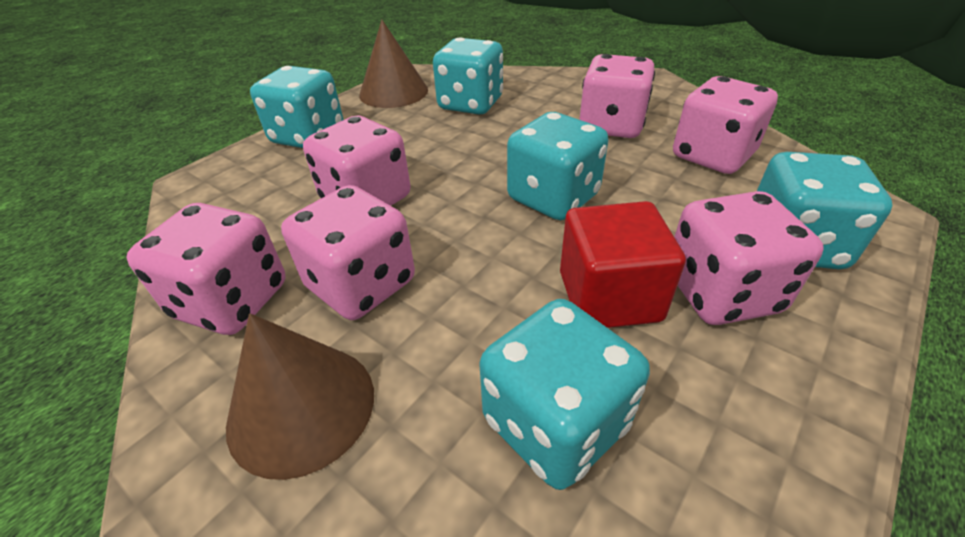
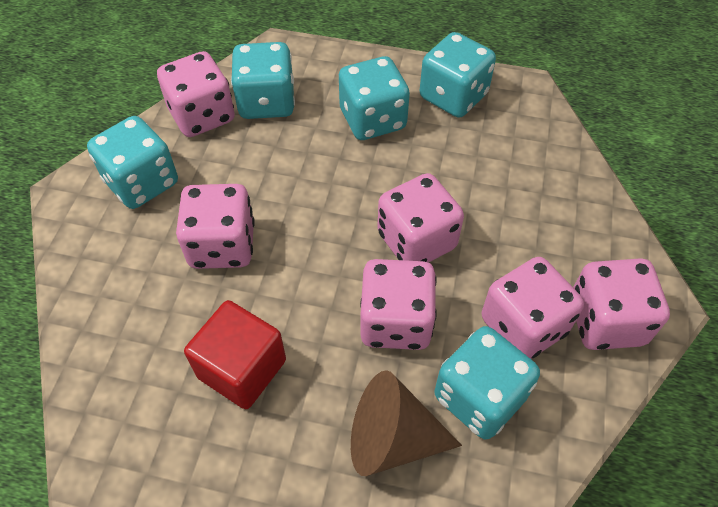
brown cone: [226,313,374,480] [359,20,428,108] = 2 -> [351,370,462,476] = 1

